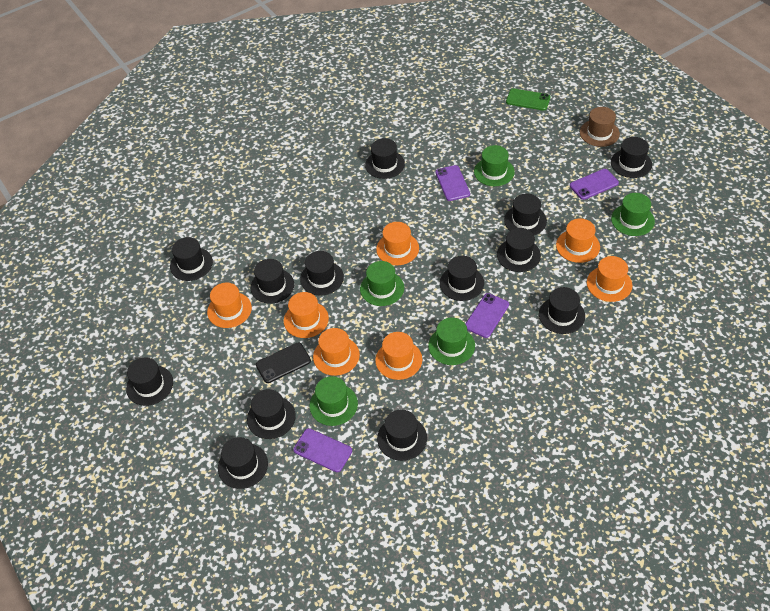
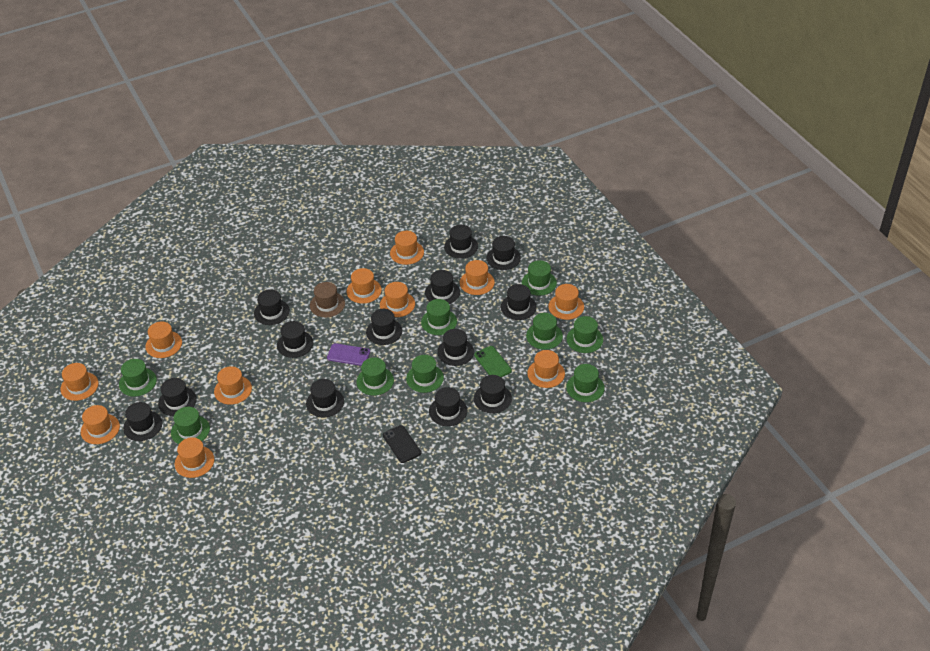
green hat: [310,376,358,426] [360,261,404,306] [428,317,475,365] [474,145,515,186] [611,193,655,236] = 5 -> [119,359,157,397] [171,407,210,444] [356,357,394,396] [406,355,444,393] [421,299,457,335] [522,260,557,296] [526,313,563,350] [566,364,605,402] [567,316,603,353] = 9
orange hat: [207,283,252,328] [284,292,329,338] [313,328,360,376] [375,332,422,380] [376,222,419,265] [556,218,600,263] [587,256,632,302] = 7 -> [60,363,99,401] [81,405,120,444] [145,321,182,358] [175,437,214,478] [214,366,252,405] [347,268,382,304] [380,282,415,317] [390,231,424,265] [460,260,495,295] [527,350,565,388] [548,284,584,320] = 11
purple phone: [293,428,352,472] [436,165,470,201] [465,293,509,338] [570,169,619,200] = 4 -> [327,343,370,366] = 1

